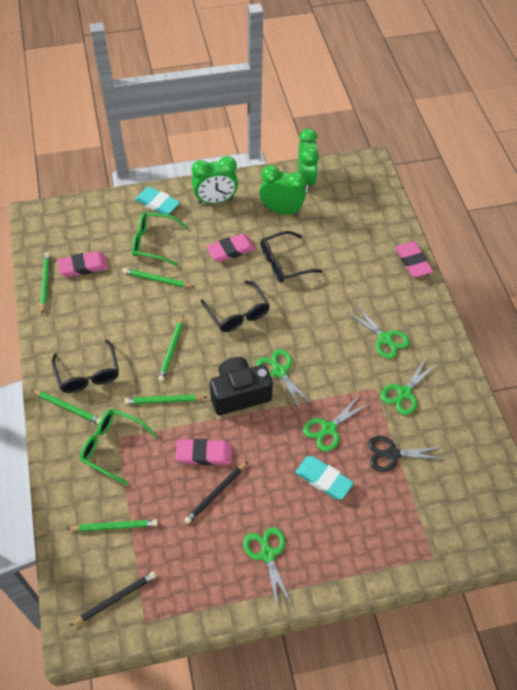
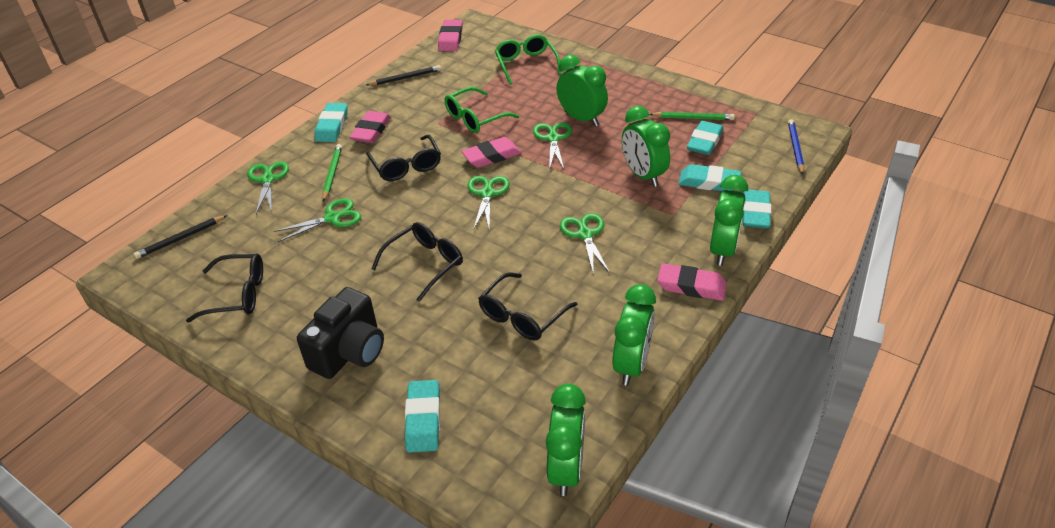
black glasses: [52,340,119,393] [201,280,270,332] [261,231,322,282] = 3 -> [186,253,263,323] [366,135,441,181] [371,222,463,302] [478,273,577,341] = 4
black scissors: [368,436,446,472] = 1 -> none = 0
blue pencil: none = 0 -> [788,119,804,175] = 1
green clock: [192,156,238,204] [259,165,306,216] [298,129,319,192] = 3 -> [546,384,586,496] [556,55,608,127] [612,284,656,386] [622,106,670,187] [710,175,748,266] = 5
green pencil: [31,390,101,424] [40,252,50,314] [67,520,158,532] [123,268,194,287] [124,395,207,404] [158,316,183,382] = 6 -> [322,144,342,202] [649,112,735,120] = 2
turquoise eraser: [135,186,180,215] [295,456,354,500] = 2 -> [315,103,348,142] [405,380,440,453] [678,164,741,191] [687,121,723,155] [743,190,771,229] = 5

